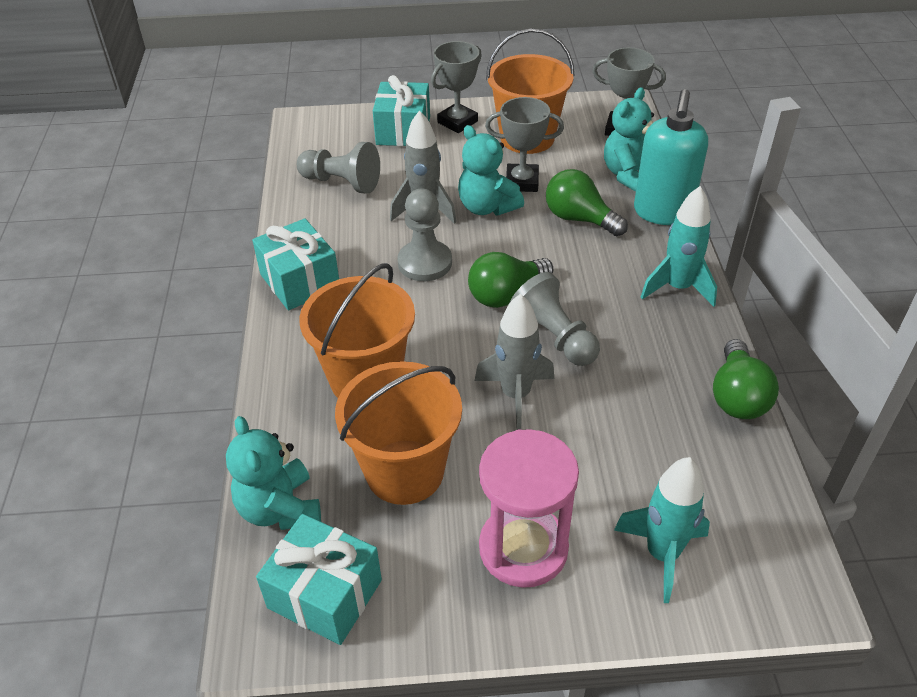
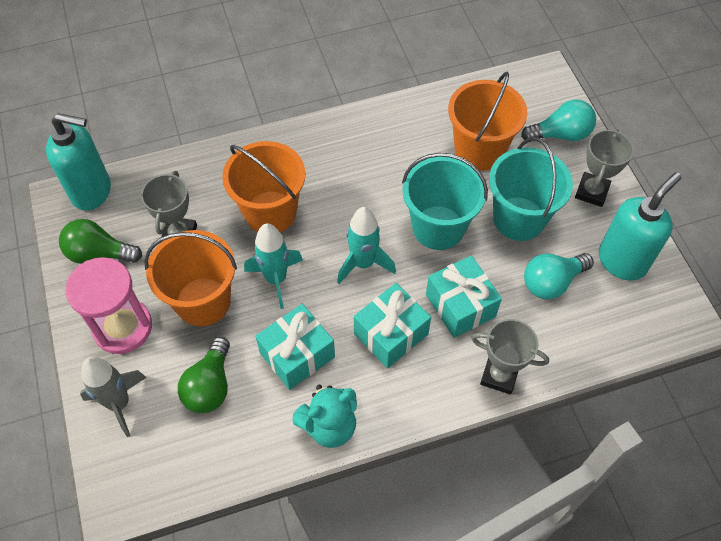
green light bulb: [468,252,554,308] [546,169,628,236] [713,339,779,419] = 3 -> [59,219,142,264] [178,337,230,413] = 2
grey pawn: [297,142,380,194] [397,189,452,281] [510,272,600,366] = 3 -> none = 0
grey rocket: [390,110,456,224] [475,294,554,430] = 2 -> [80,357,147,437] = 1
turquoise bucket: none = 0 -> [402,153,488,250] [489,137,573,241] = 2
turquoise light bulb: none = 0 -> [521,100,596,142] [524,253,594,299] = 2
turquoise soap dispenser: [634,89,708,225] = 1 -> [46,113,111,211] [599,172,682,281] = 2
turquoise teddy bear: [226,416,321,530] [458,125,524,216] [604,87,654,192] = 3 -> [292,385,357,448] = 1

